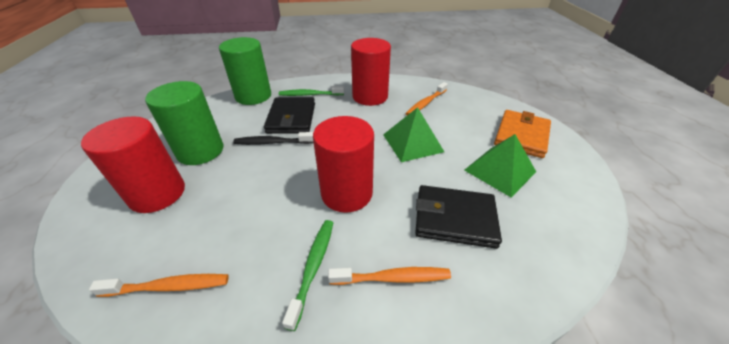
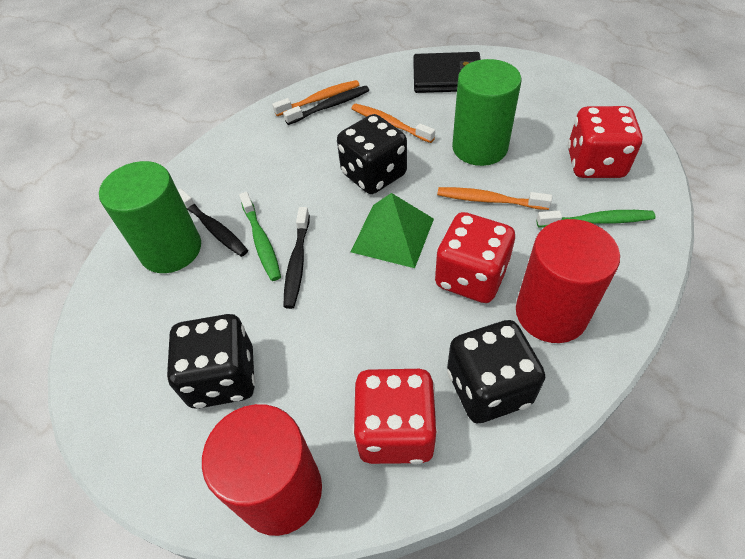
black dice: none = 0 -> [167,314,255,409] [337,114,407,194] [447,320,545,423] = 3
black toothbrush: [233,132,313,145] = 1 -> [178,188,248,257] [283,86,369,125] [283,207,310,309] = 3
black wallet: [264,97,315,134] [415,185,502,249] = 2 -> [413,52,481,93] = 1
green pyramid: [383,107,444,162] [464,134,536,197] = 2 -> [351,193,434,268] = 1
orange wallet: [494,110,551,158] = 1 -> none = 0
red cylinder: [81,116,185,213] [313,116,374,213] [351,38,391,106] = 3 -> [202,404,322,536] [516,219,620,343] = 2
red dice: none = 0 -> [353,369,438,464] [435,212,515,303] [568,106,643,178] = 3

